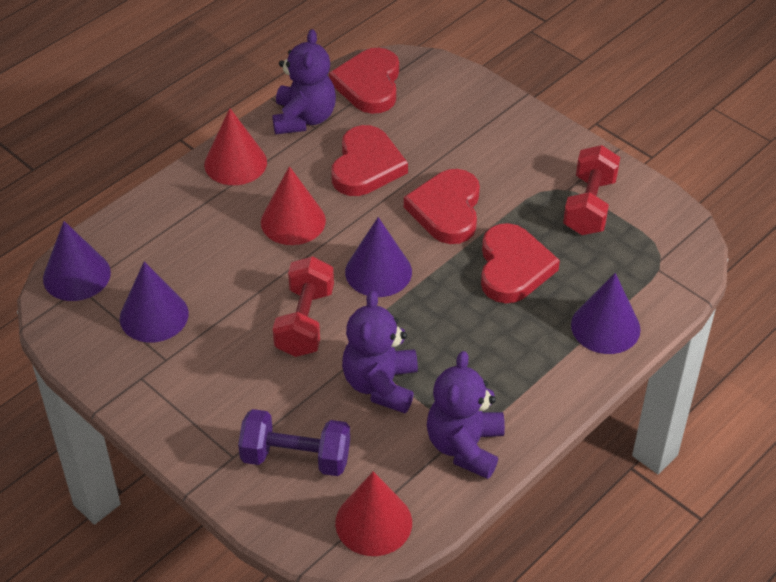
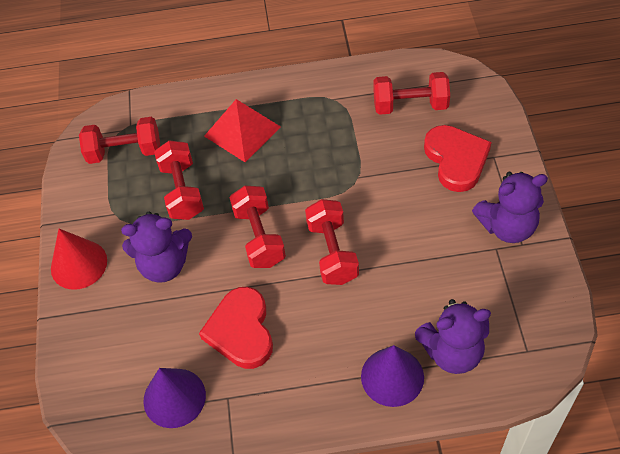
purple cone: [43,221,111,301] [119,261,189,343] [345,217,412,297] [571,273,641,354] = 4 -> [143,368,206,428] [361,345,424,407] = 2
purple dumbbell: [238,409,350,476] = 1 -> none = 0
red cone: [204,108,267,185] [261,166,326,245] [335,471,412,556] = 3 -> [51,229,107,290] = 1
red dumbbell: [273,256,334,357] [563,145,620,235] = 2 -> [79,117,160,164] [154,141,204,220] [229,186,286,268] [305,199,359,285] [374,72,450,115] = 5
red heart: [329,48,399,114] [331,125,408,196] [404,169,480,244] [481,223,560,303] = 4 -> [199,287,273,369] [424,125,492,192] = 2
red pyramid: none = 0 -> [204,99,281,162] = 1

